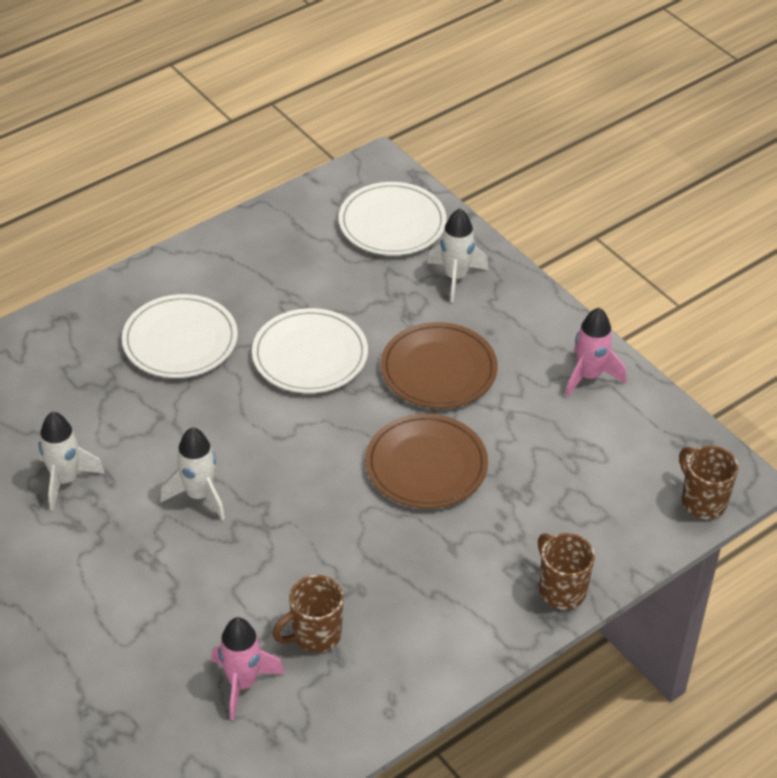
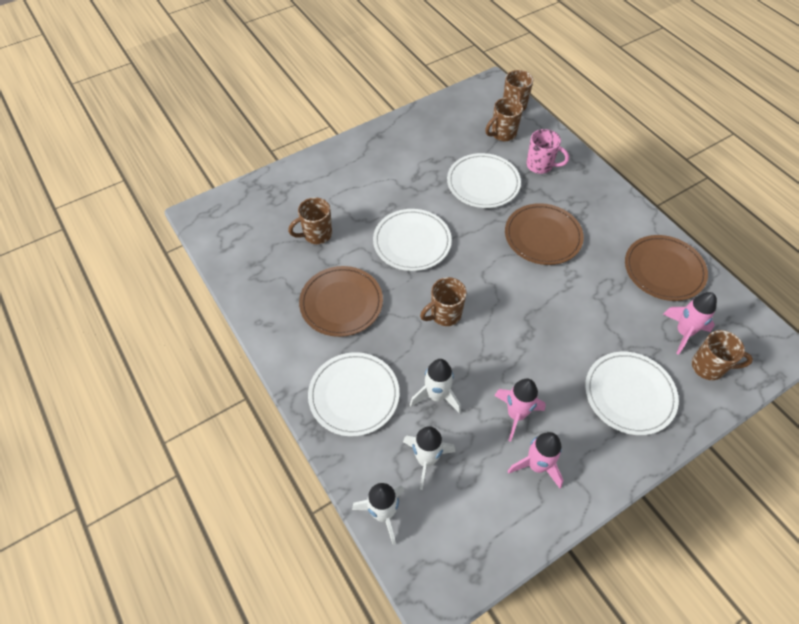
brown mug: [272,575,344,653] [538,533,595,609] [679,445,738,519] = 3 -> [288,197,332,244] [420,277,467,326] [485,97,523,141] [503,70,533,111] [692,330,753,380] = 5
brown plate: [365,414,488,509] [381,322,498,408] = 2 -> [299,266,383,337] [505,203,584,265] [625,235,708,301] = 3
pink mug: none = 0 -> [526,129,569,174] = 1
pink rocket: [211,617,285,721] [565,308,626,397] = 2 -> [494,379,546,442] [508,432,564,488] [663,292,717,355] = 3
white plate: [122,294,238,378] [252,308,368,393] [339,182,447,256] = 3 -> [308,352,399,436] [373,209,452,271] [447,153,521,208] [585,352,679,435] = 4

